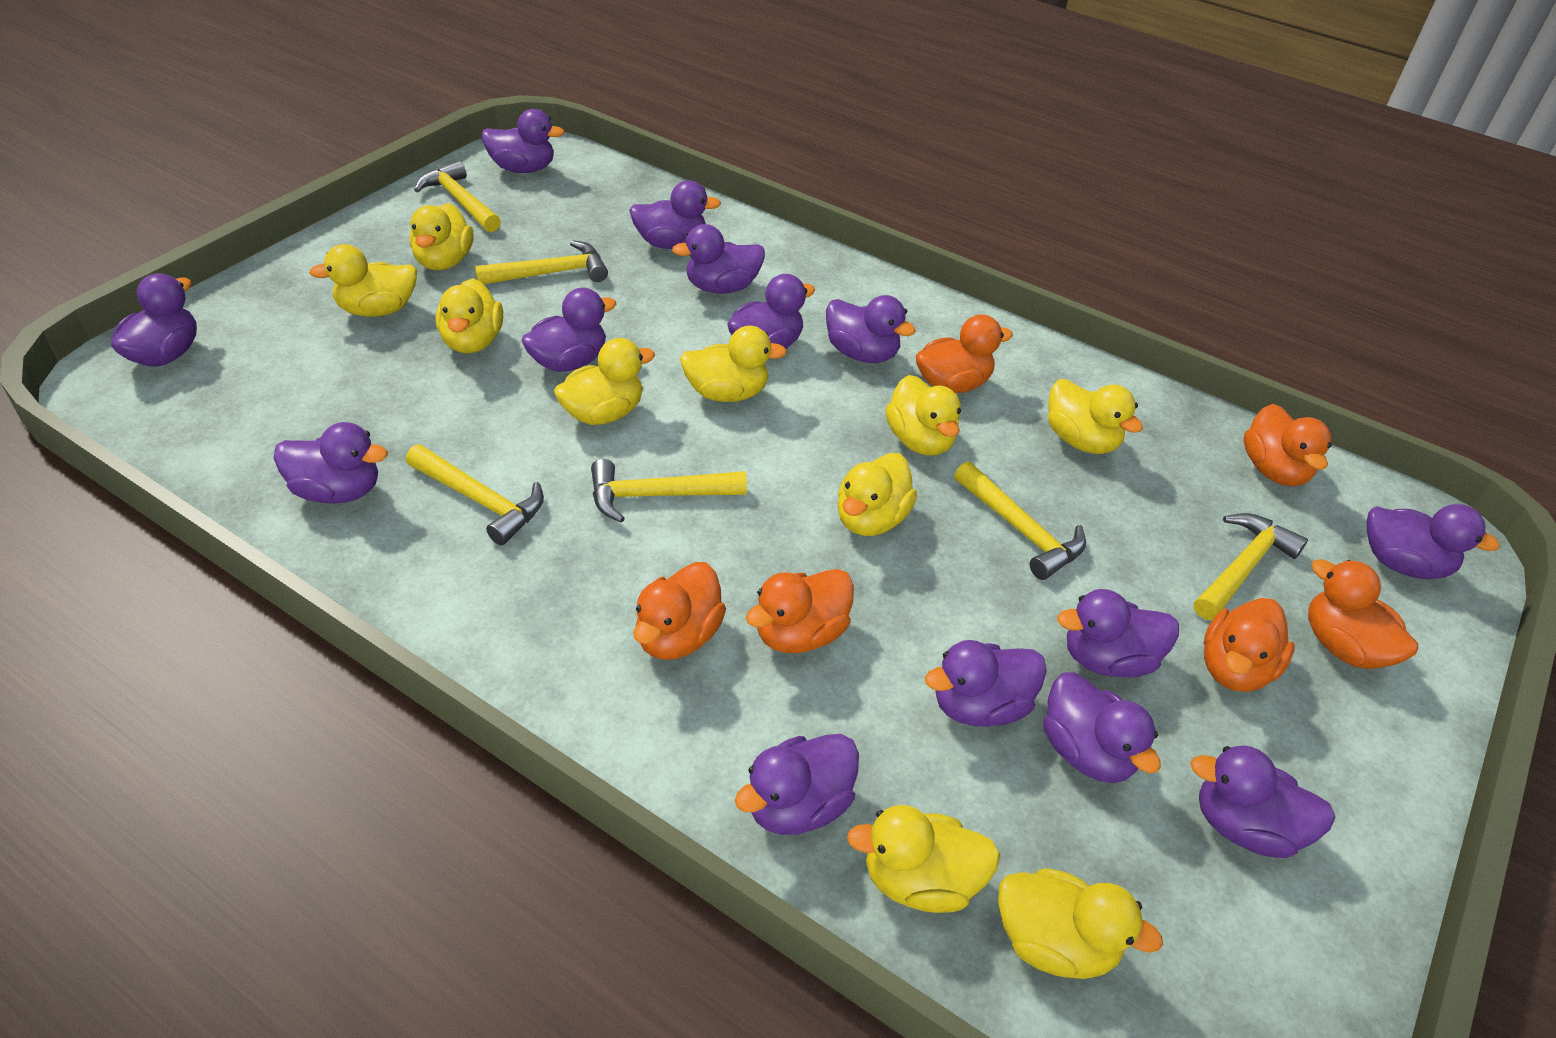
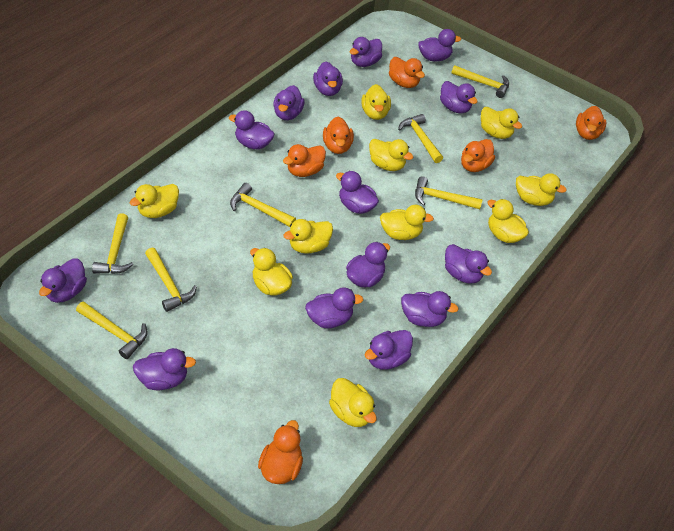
yellow hammer: [406,444,544,545] [414,161,501,232] [475,240,608,284] [591,459,747,523] [954,461,1086,580] [1194,513,1308,620] = 6 -> [76,301,147,359] [92,213,133,274] [145,248,197,312] [230,183,296,227] [398,114,443,163] [415,176,483,209] [451,65,509,98] = 7

